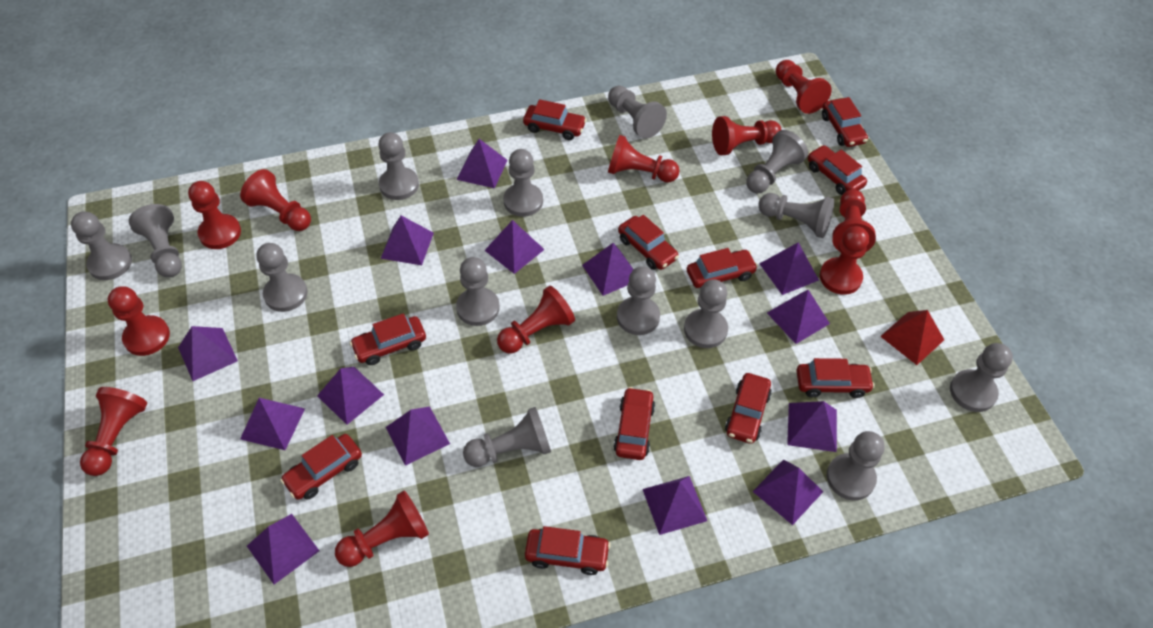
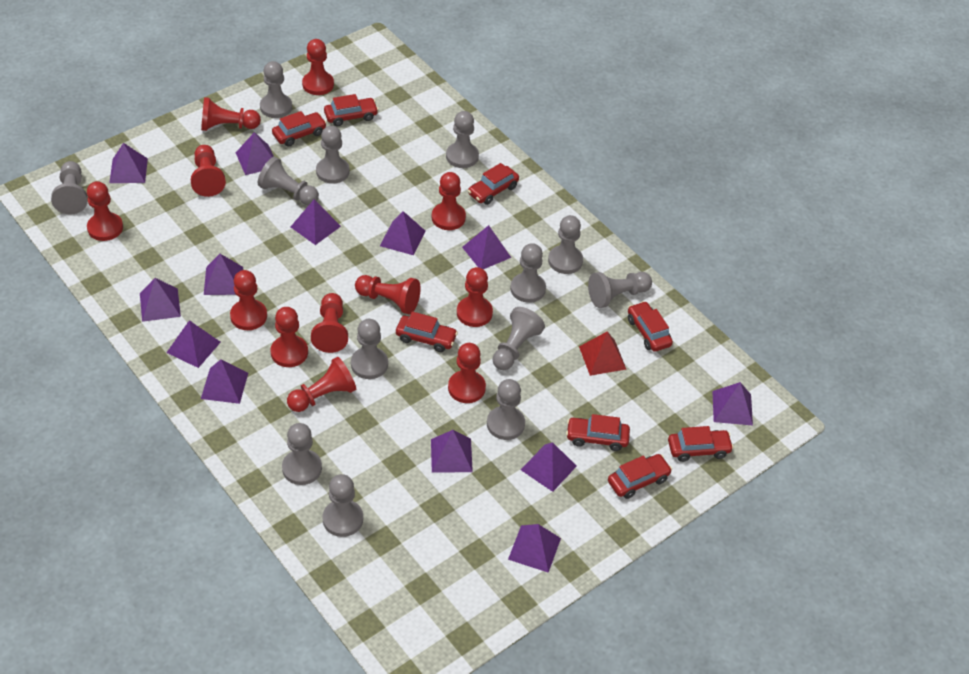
grey pawn: [71,211,132,280] [129,204,182,278] [256,243,308,312] [378,132,419,200] [456,257,500,326] [463,407,551,467] [503,149,543,217] [608,86,667,139] [617,266,660,335] [684,279,728,348] [746,130,808,193] [758,193,834,238] [827,431,884,500] [950,343,1013,412] = 14 -> [51,161,88,215] [258,157,319,205] [260,61,292,118] [282,423,322,485] [316,126,350,184] [323,474,363,537] [351,319,388,379] [446,111,479,168] [487,379,525,440] [492,307,545,370] [510,243,546,303] [548,215,583,274] [588,272,652,308] = 13
purple pyramid: [178,326,238,381] [240,398,305,450] [247,514,319,584] [317,367,384,425] [381,216,434,265] [386,406,450,466] [457,139,507,188] [484,220,545,274] [582,243,634,296] [643,476,707,535] [752,459,823,525] [759,242,819,295] [767,290,830,344] [787,401,837,452] = 14 -> [109,143,148,183] [140,278,181,322] [166,320,221,368] [201,359,248,404] [204,254,243,295] [236,132,274,175] [291,199,341,245] [380,211,425,255] [431,430,473,473] [462,225,511,269] [508,524,561,573] [521,442,577,492] [712,382,753,425] = 13
red car: [280,434,362,500] [350,313,426,365] [523,99,587,140] [525,526,611,575] [613,387,655,460] [618,215,679,270] [687,248,758,288] [725,373,772,444] [796,358,875,398] [808,145,867,195] [822,97,868,147] = 11 -> [272,111,327,146] [324,94,379,126] [396,312,458,352] [468,163,519,205] [566,414,630,451] [608,454,672,499] [628,301,673,352] [668,426,734,462] = 8
red pawn: [80,387,147,476] [108,287,170,356] [188,181,241,249] [240,169,311,231] [335,490,429,567] [497,286,575,353] [608,135,680,182] [712,116,781,155] [776,60,832,114] [820,226,869,295] [832,189,876,252] = 11 -> [87,181,123,241] [191,145,226,197] [201,97,261,131] [230,270,267,330] [271,307,308,367] [287,357,356,412] [302,39,334,95] [311,293,348,353] [355,275,421,314] [432,172,466,230] [448,343,486,403] [457,267,493,327] = 12

